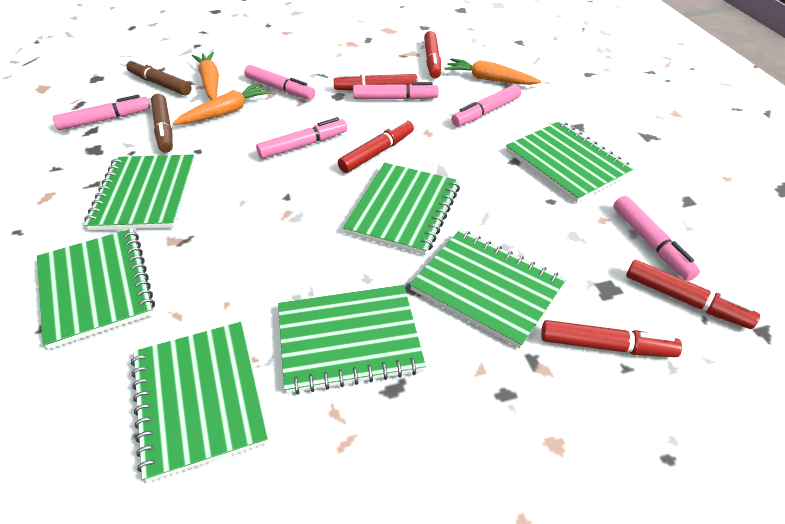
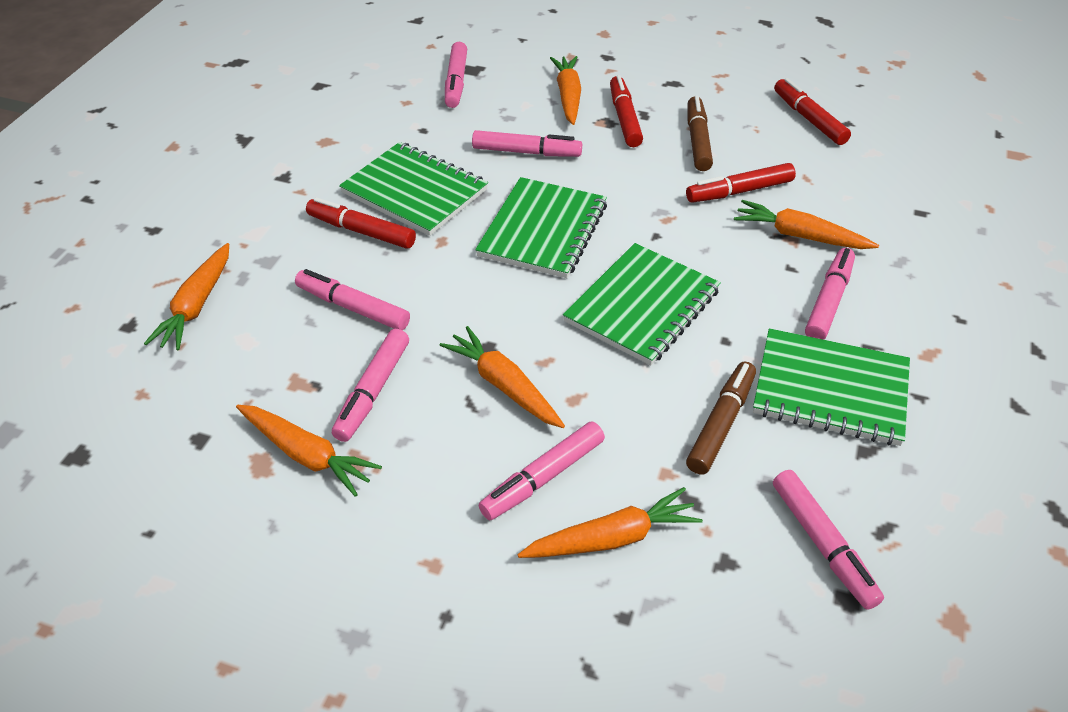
green notebook: [37,228,155,349] [84,155,195,231] [131,322,268,482] [278,285,426,394] [343,163,460,255] [410,230,566,348] [506,121,634,203] = 7 -> [339,142,488,236] [475,177,607,278] [563,243,721,365] [753,328,910,446] = 4
orange carrot: [173,82,272,125] [192,52,219,100] [444,58,541,85] = 3 -> [144,243,229,350] [236,405,382,497] [439,326,565,428] [518,487,703,558] [550,56,581,125] [734,200,879,249] = 6
pink marker: [53,95,150,130] [244,65,315,100] [256,117,347,159] [353,82,439,100] [451,84,521,127] [613,196,700,281] = 6 -> [295,269,410,330] [332,329,409,442] [445,42,467,108] [472,130,582,157] [479,421,605,520] [773,470,884,610] [805,248,855,340] = 7
red marker: [334,74,417,91] [338,119,414,173] [424,31,441,78] [541,320,682,357] [626,260,760,329] = 5 -> [306,197,416,249] [610,75,643,147] [686,163,796,203] [774,78,851,145] = 4

